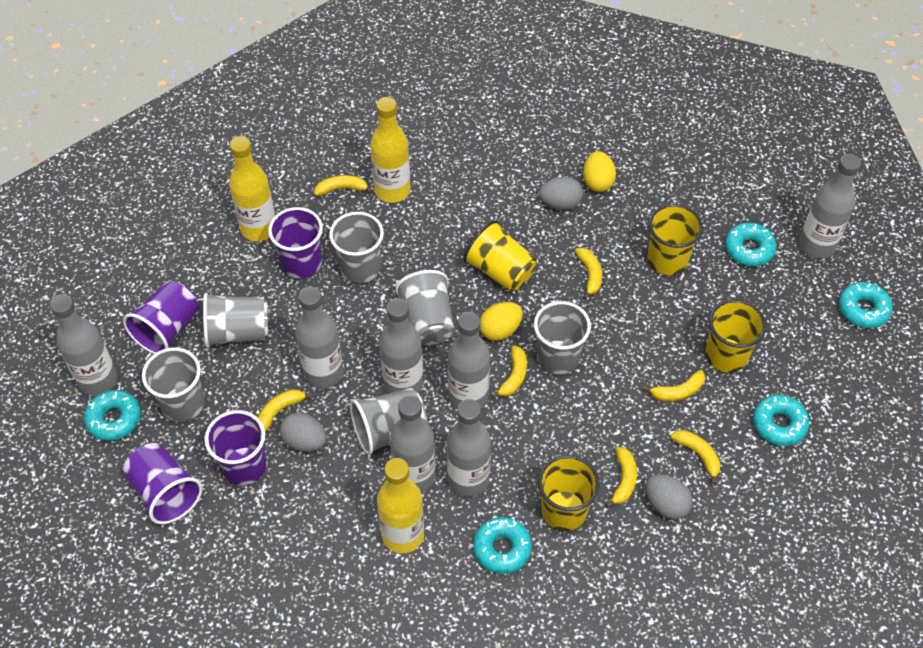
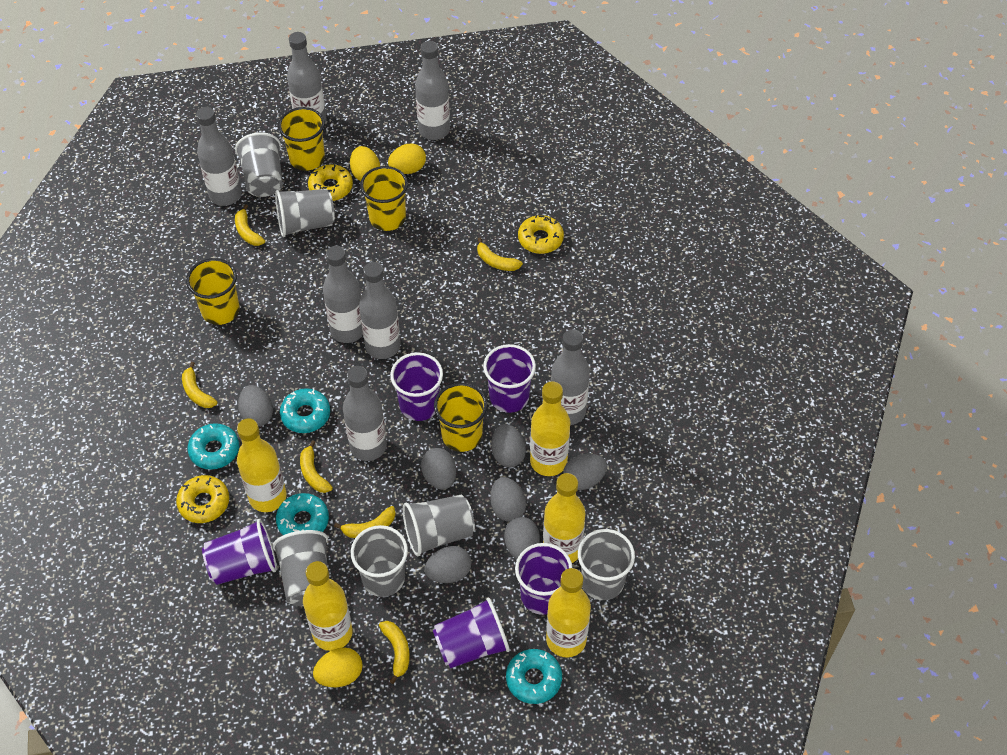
grey egg: [280,413,327,452] [539,177,583,210] [645,474,693,520] = 3 -> [238,385,273,427] [421,448,456,490] [424,546,471,583] [490,477,526,522] [491,424,526,467] [504,517,540,559] [563,454,607,490] = 7
purple cup: [123,281,199,354] [123,443,202,524] [205,410,267,485] [268,207,323,279] = 4 -> [202,519,277,585] [390,352,443,421] [433,597,510,668] [483,344,536,413] [515,543,573,615] = 5
turquoise donut: [84,390,141,441] [473,517,532,574] [725,223,777,266] [753,395,809,446] [839,282,893,328] = 5 -> [188,423,239,470] [276,493,329,535] [280,388,330,433] [506,649,562,704] = 4
yellow banana: [258,389,313,432] [314,175,373,196] [491,345,527,398] [575,248,602,300] [605,447,637,508] [643,370,705,402] [670,430,721,485] = 7 -> [182,362,217,408] [235,204,265,246] [300,440,333,493] [334,506,396,538] [379,621,410,684] [477,238,523,271] = 6
yellow bottle: [229,136,275,241] [370,97,410,203] [377,458,424,553] = 3 -> [237,418,287,512] [303,561,353,651] [530,381,570,476] [543,473,585,563] [546,568,591,657] = 5
yellow donut: none = 0 -> [176,475,229,523] [308,164,353,201] [518,215,564,254] = 3
yellow egg: [480,302,523,341] [583,151,616,192] = 2 -> [313,647,363,687] [350,146,380,181] [388,144,426,174] = 3

